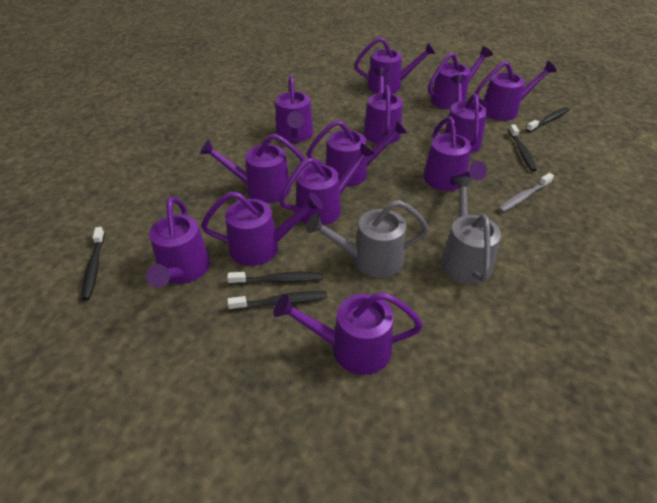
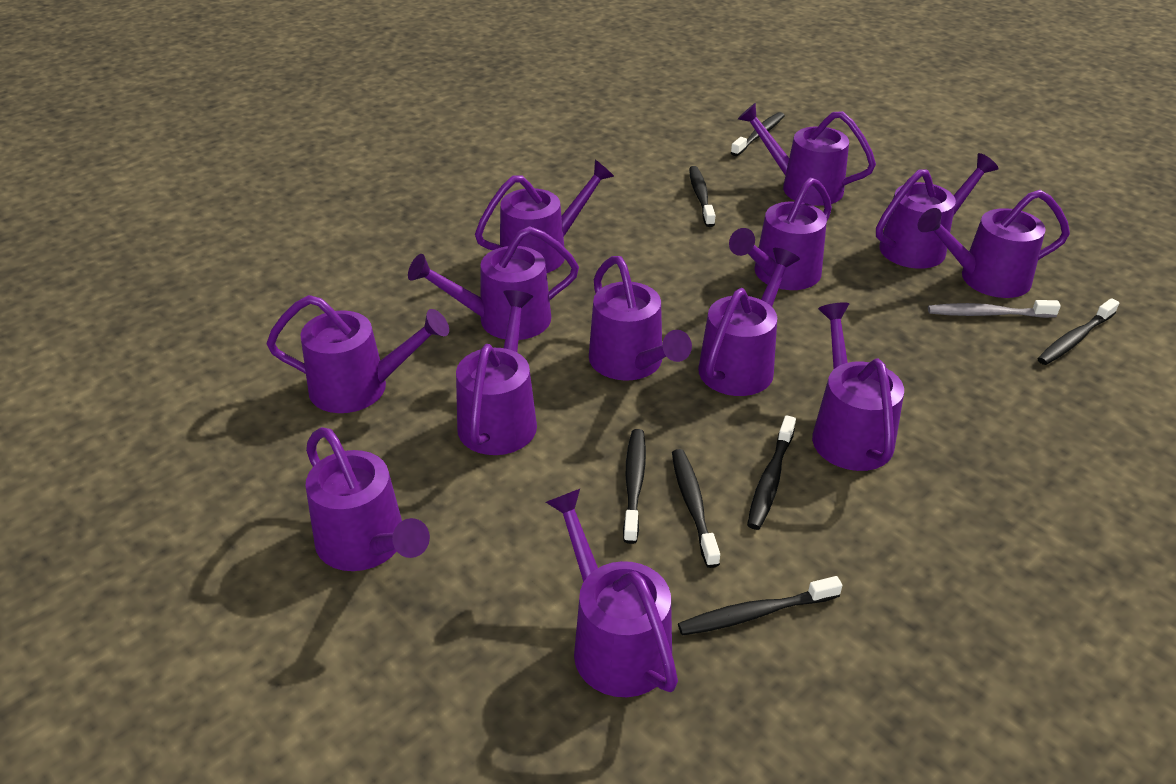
black toothbrush: [81,227,105,300] [227,272,323,285] [227,291,327,311] [509,125,537,172] [526,107,570,132] = 5 -> [623,429,646,544] [672,449,720,568] [678,576,842,636] [689,166,715,227] [731,112,785,156] [747,415,796,530] [1038,298,1119,365] = 7
grey watering can: [306,200,429,278] [441,177,501,285] = 2 -> none = 0

